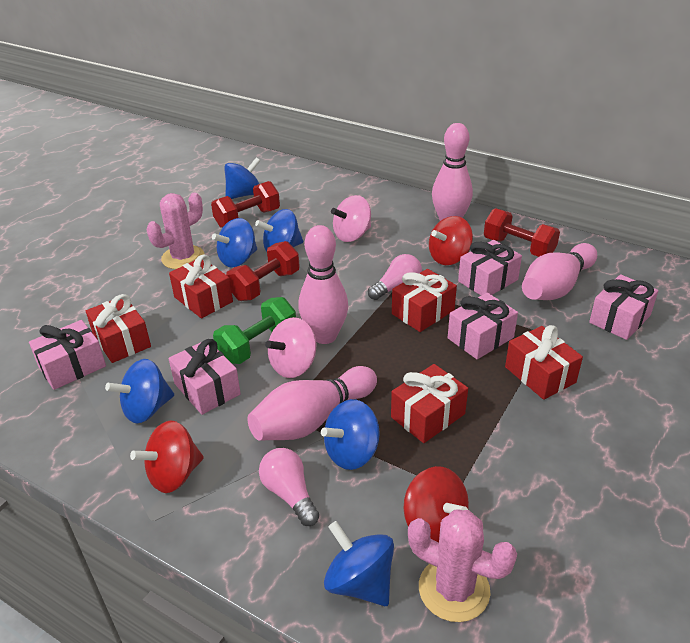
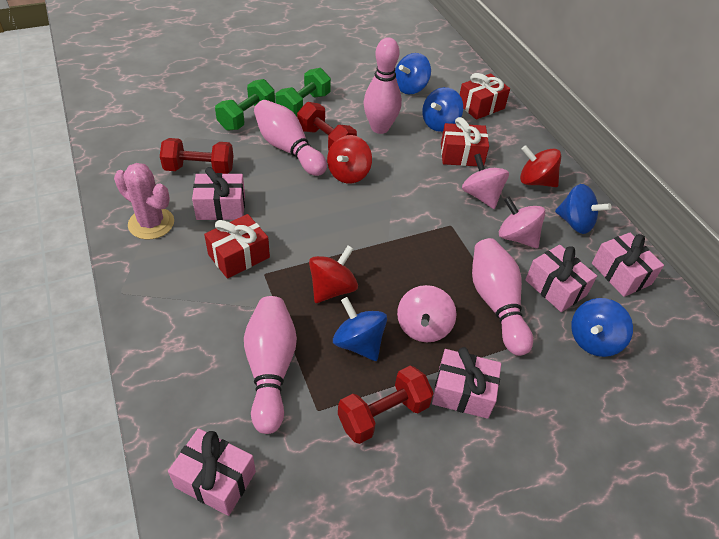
blue spinning top: [105,359,174,424] [212,218,257,268] [224,157,260,199] [255,209,303,252] [321,399,380,470] [324,521,394,606] = 6 -> [333,297,387,361] [395,53,431,94] [422,87,463,132] [555,184,611,234] [571,298,633,357] = 5
green dumbbell: [213,297,296,364] = 1 -> [215,79,275,131] [275,68,331,116] = 2
pink cactus: [147,193,205,269] [408,509,517,622] = 2 -> [114,163,174,239] = 1
pink light bulb: [259,448,319,526] [368,254,422,300] = 2 -> none = 0
pink spinning top: [265,317,316,378] [331,195,371,242] = 2 -> [397,285,457,342] [462,153,509,209] [499,196,546,248] = 3
red gift: [86,294,151,363] [169,255,233,318] [391,364,468,443] [392,269,457,332] [505,325,583,400] = 5 -> [204,214,270,279] [441,117,489,166] [460,73,510,120] = 3

